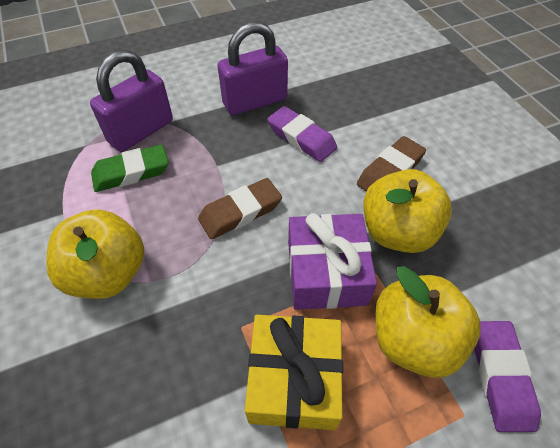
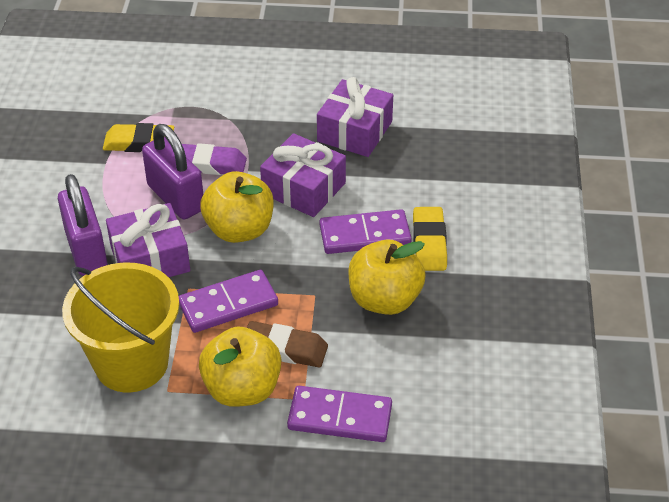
brown eraser: [198,178,282,239] [357,136,426,192] = 2 -> [247,321,328,367] = 1
green eraser: [91,144,169,192] = 1 -> none = 0
purple domino: none = 0 -> [179,270,278,333] [287,386,392,442] [319,209,412,254] = 3
purple eraser: [267,106,337,162] [474,321,541,432] = 2 -> [182,143,247,175] = 1
purple gift: [288,213,377,310] = 1 -> [106,203,190,277] [260,133,346,217] [317,77,393,157] = 3
yellow bucket: none = 0 -> [62,263,179,392] = 1
yellow eraser: none = 0 -> [103,123,174,152] [413,207,447,271] = 2
yellow gift: [245,315,343,430] = 1 -> none = 0

